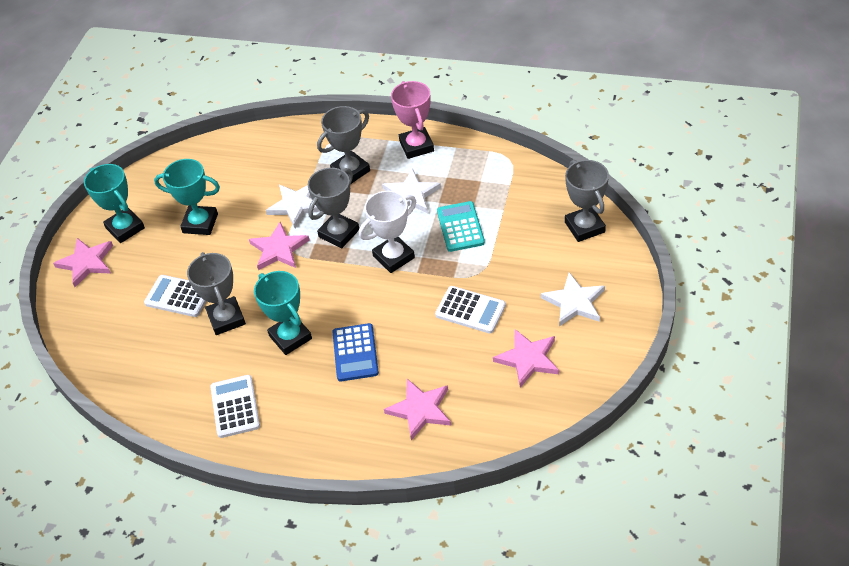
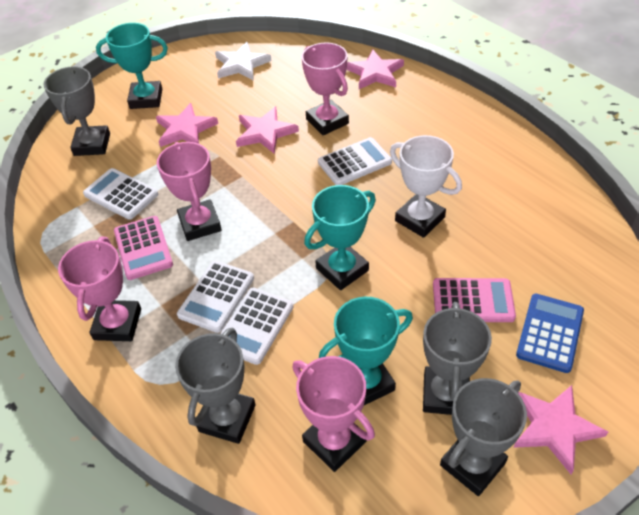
pink calculator: none = 0 -> [114,216,173,280] [433,278,516,322] = 2
pink trophy: [391,81,434,159] = 1 -> [58,237,141,341] [157,142,222,241] [292,356,375,472] [302,42,349,135] = 4
turquoise calculator: [437,201,485,252] = 1 -> none = 0
white calculator: [144,275,206,317] [210,375,260,438] [435,286,506,333] = 3 -> [83,168,158,220] [177,261,254,333] [220,288,293,365] [318,137,392,185] = 4
white star: [266,185,320,228] [382,169,441,213] [541,272,605,327] = 3 -> [215,42,272,81] = 1

